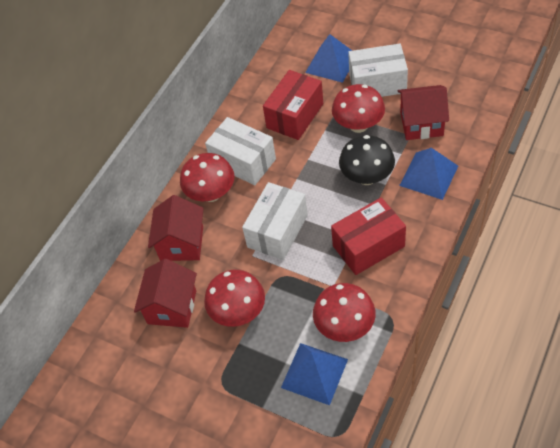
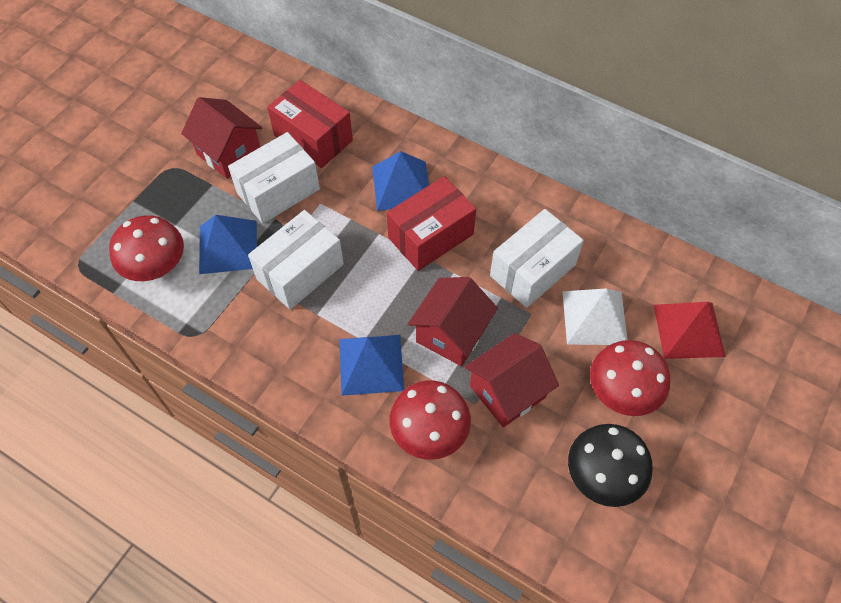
red mushroom: [180,153,234,202] [204,270,265,327] [313,283,376,342] [332,84,385,133] = 4 -> [109,215,184,281] [389,380,471,460] [590,340,670,416] = 3
red pyramid: none = 0 -> [654,302,725,359] = 1
white pyramid: none = 0 -> [563,288,627,345] = 1

